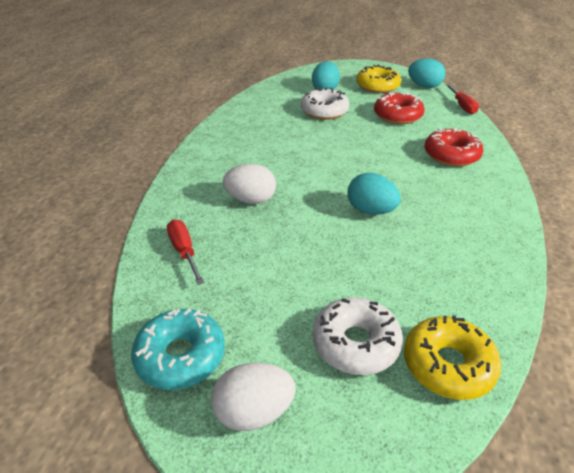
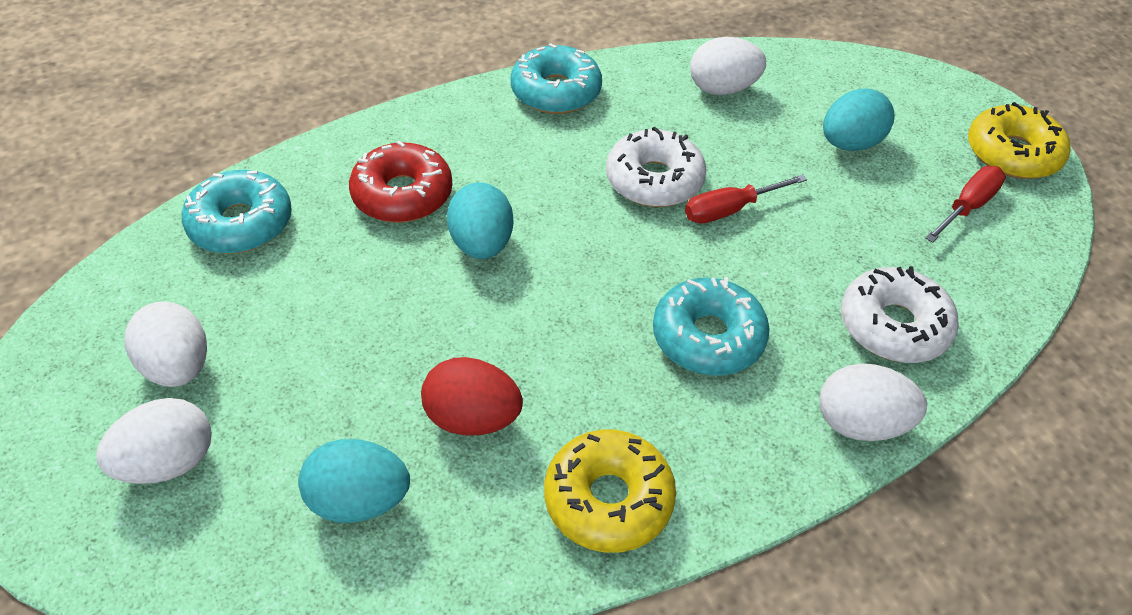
red donut: [374,93,425,124] [425,128,483,167] = 2 -> [349,141,453,223] = 1
red egg: none = 0 -> [421,357,523,435] = 1
turquoise donut: [131,308,225,390] = 1 -> [182,170,292,254] [511,43,602,114] [653,277,770,375] = 3
white egg: [211,362,296,431] [223,164,276,204] = 2 -> [96,398,212,484] [125,301,207,387] [690,37,766,95] [819,364,927,441] = 4

